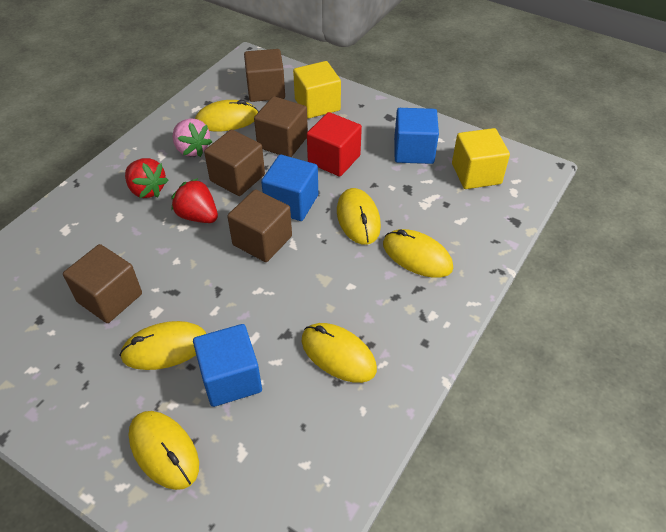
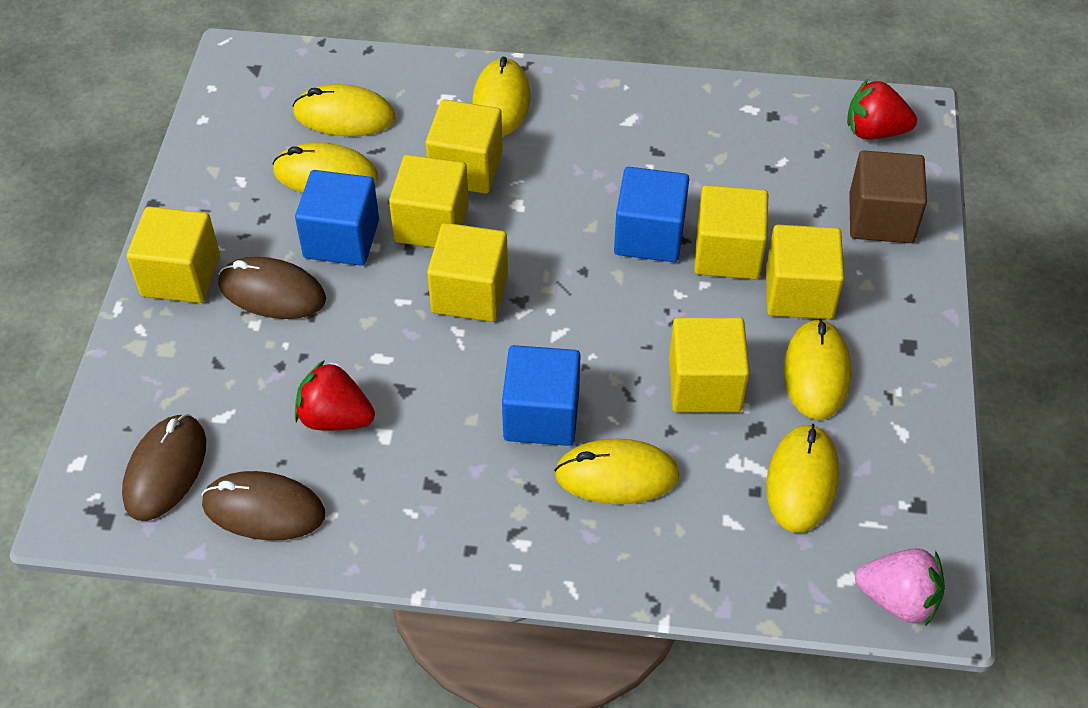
brown cube: [63,244,142,323] [204,130,265,196] [227,189,292,262] [244,49,285,102] [254,96,308,157] = 5 -> [849,151,927,243] = 1
brown mouse: none = 0 -> [122,414,206,521] [201,471,325,541] [218,257,326,319] = 3
red cube: [307,112,362,177] = 1 -> none = 0
yellow cube: [293,61,341,119] [452,128,510,189] = 2 -> [127,207,220,303] [389,155,469,248] [426,99,503,194] [427,223,508,322] [669,317,749,412] [694,185,768,279] [766,225,844,319] = 7

